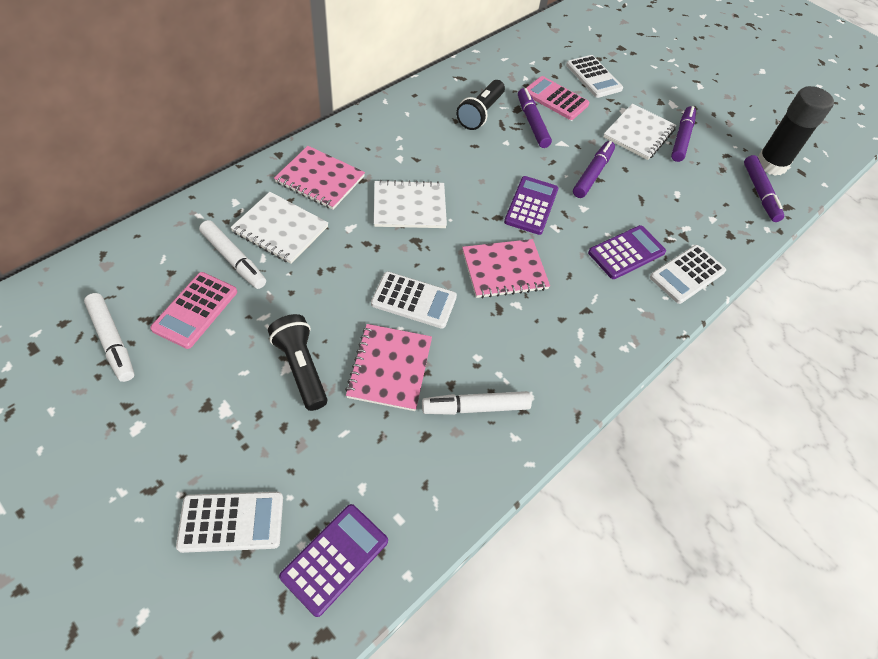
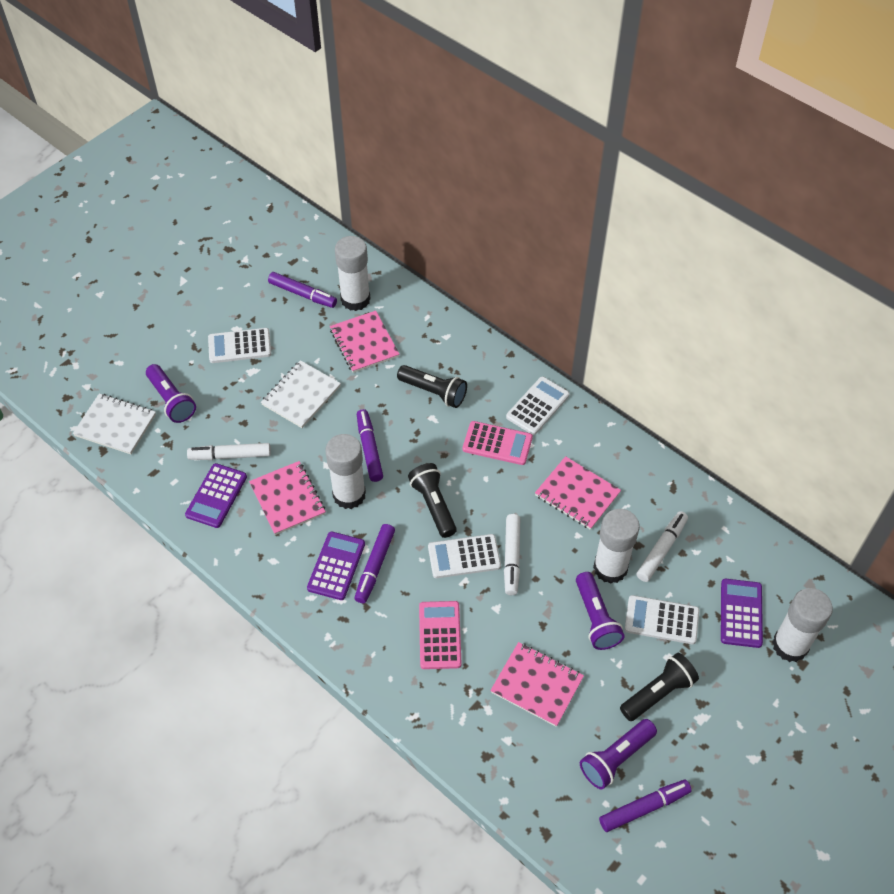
black flashlight: [268,314,328,411] [456,80,505,130] = 2 -> [397,365,467,408] [408,463,457,538] [620,653,699,721] = 3
black glue stick: [758,86,834,176] = 1 -> none = 0
pink notebook: [274,146,365,210] [345,324,432,411] [462,239,550,298] = 3 -> [249,461,326,535] [330,311,400,373] [490,642,584,727] [535,456,621,530] = 4
purple flashlight: none = 0 -> [146,364,196,423] [576,572,624,650] [580,719,657,790] = 3
white glue stick: none = 0 -> [326,434,366,509] [335,236,370,311] [593,509,640,584] [772,588,833,662] = 4
white notebook: [230,192,328,264] [374,180,447,228] [603,103,676,160] = 3 -> [73,393,156,454] [261,360,341,428] = 2

